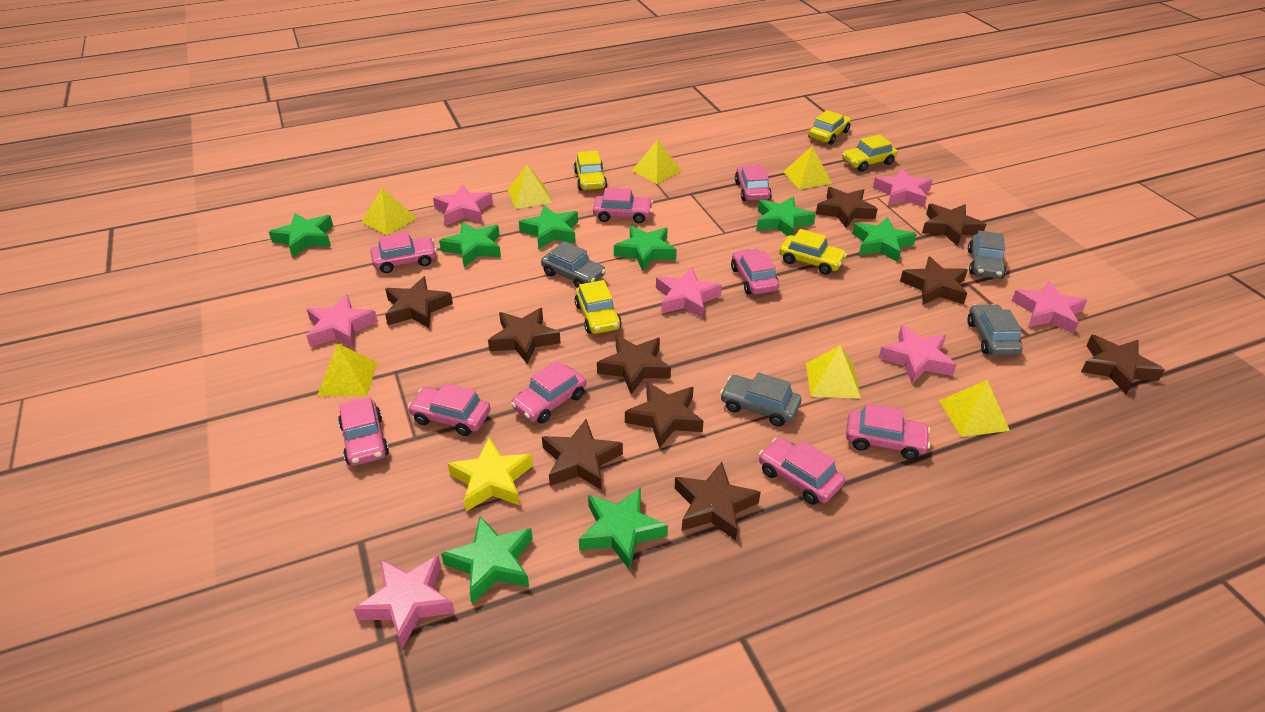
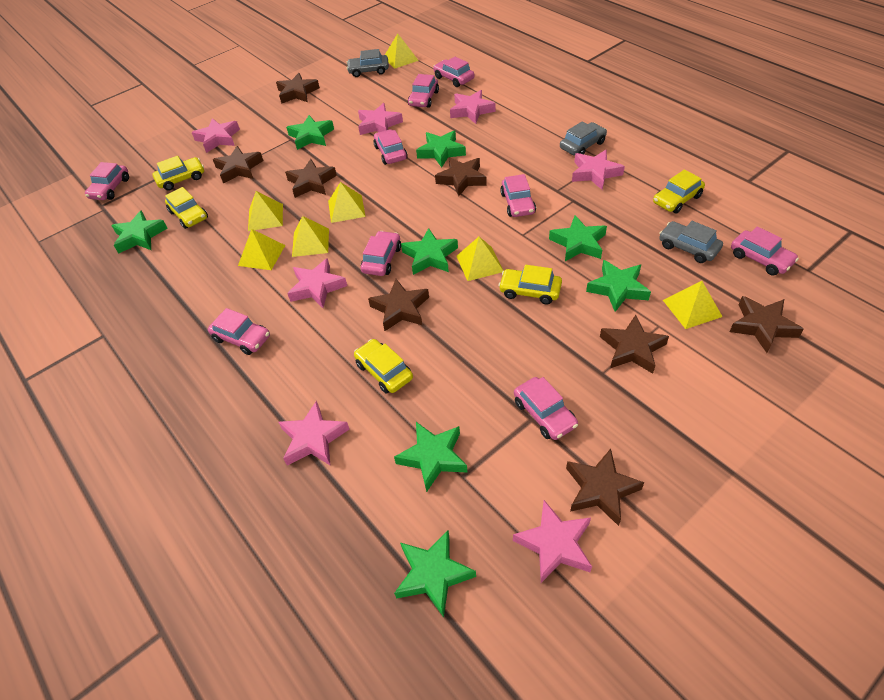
brown star: [385,276,453,328] [488,308,561,364] [542,419,623,490] [597,335,671,394] [625,382,703,449] [675,462,761,540] [816,187,878,228] [900,256,968,305] [922,203,986,246] [1081,335,1165,394] = 10 -> [213,146,264,183] [276,73,320,104] [285,159,337,198] [368,279,429,331] [435,157,487,196] [566,448,645,526] [600,315,669,374] [730,296,804,353] = 8
grey car: [541,241,606,288] [720,372,801,427] [967,304,1023,356] [968,231,1006,279] = 4 -> [347,49,389,77] [560,121,607,156] [659,221,723,263] = 3
yellow star: [448,437,533,512] = 1 -> none = 0

